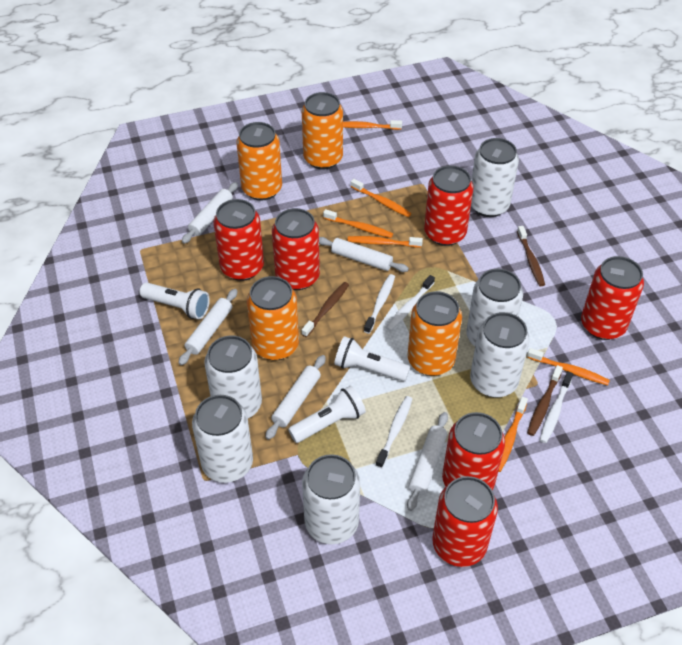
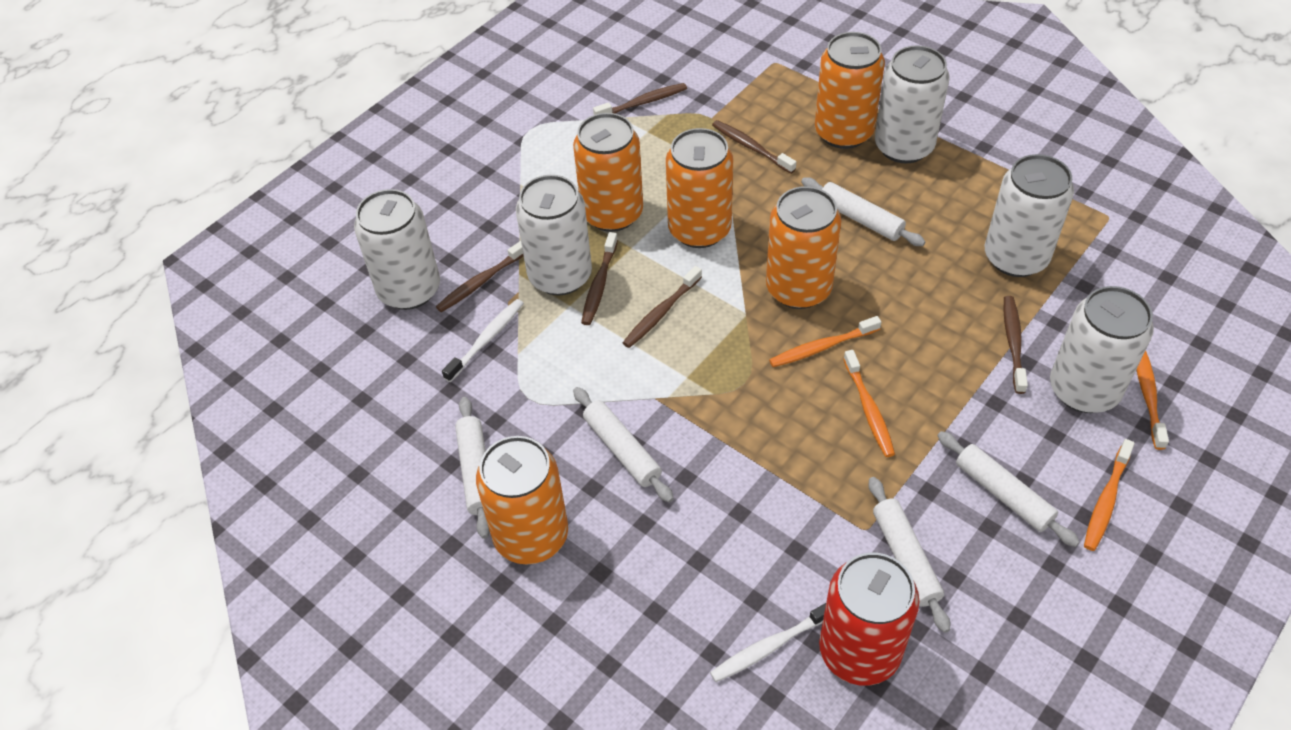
brown toothbrush: [302,282,349,337] [517,226,545,286] [527,365,563,436] = 3 -> [436,241,524,312] [581,232,618,325] [593,83,687,115] [623,266,702,348] [712,120,796,174] [1003,296,1028,394] = 6
orange can: [236,122,282,201] [247,276,299,360] [302,92,343,169] [408,291,462,376] = 4 -> [476,436,568,565] [573,113,643,232] [666,128,733,248] [766,186,841,309] [815,32,885,149] = 5
orange toothbrush: [323,209,393,238] [343,120,402,130] [347,236,423,247] [351,179,411,217] [498,397,528,472] [527,348,610,385] = 6 -> [769,316,881,367] [844,350,895,457] [1084,439,1135,551] [1137,351,1169,450] = 4
red can: [213,199,264,281] [272,208,320,290] [424,165,473,246] [432,476,498,567] [442,412,505,490] [581,256,644,340] = 6 -> [819,553,919,686] = 1
white can: [192,395,253,483] [204,336,262,418] [302,454,360,544] [467,269,523,346] [470,312,530,398] [471,138,519,217] = 6 -> [354,189,440,310] [516,175,592,296] [875,45,949,163] [985,154,1074,277] [1050,286,1154,413] = 5
white flashlight: [140,282,210,319] [288,386,366,443] [334,336,410,381] = 3 -> none = 0
white toothbrush: [364,274,395,334] [376,396,412,468] [386,275,435,331] [540,371,573,443] = 4 -> [442,299,524,382] [710,603,826,682] = 2

